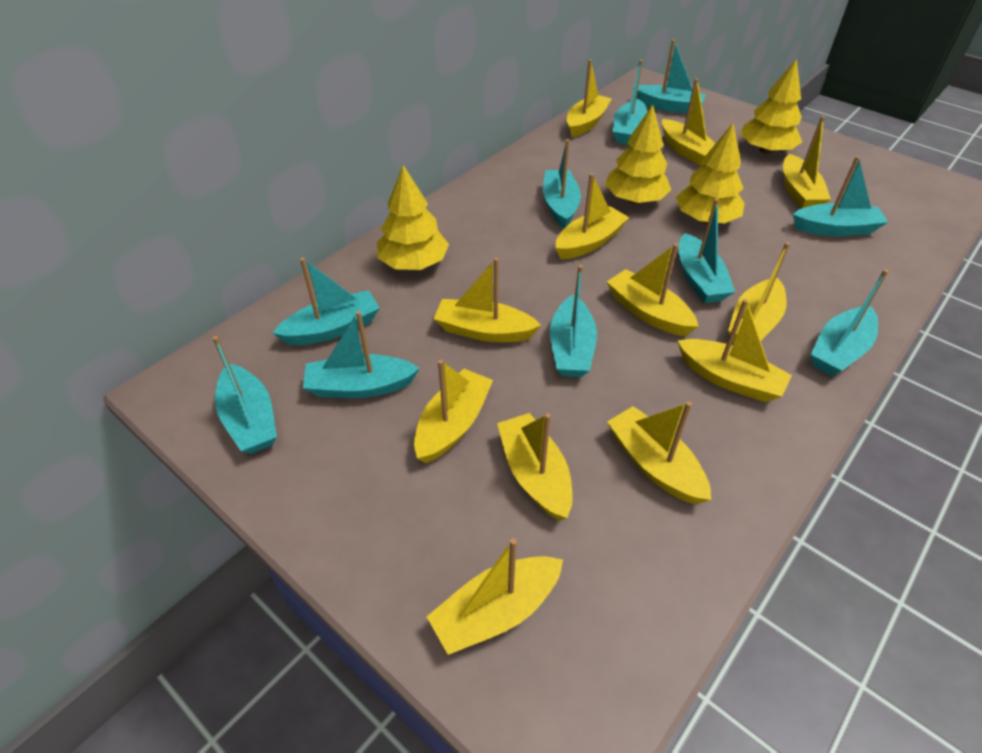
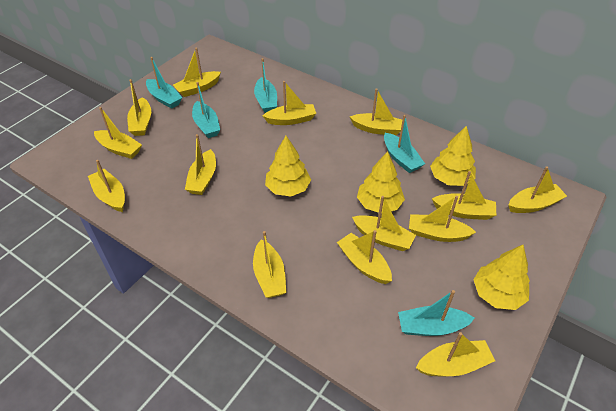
turquoise boat: [213,336,277,454] [273,258,380,345] [303,311,420,398] [543,139,581,228] [550,265,597,377] [613,60,648,145] [633,40,706,114] [679,198,735,303] [793,156,888,236] [811,269,889,376] = 10 -> [146,57,183,109] [192,82,220,138] [254,58,277,113] [384,115,425,173] [398,290,475,336] = 5
yellow boat: [414,360,493,463] [426,538,563,655] [434,258,541,342] [497,413,573,521] [555,173,630,259] [567,59,612,137] [607,243,699,336] [607,402,711,504] [662,78,716,166] [677,299,792,402] [728,242,790,342] [783,116,831,209] = 12 -> [88,160,125,212] [94,107,142,159] [127,79,151,136] [173,48,221,97] [185,134,216,195] [253,231,286,298] [263,81,317,125] [337,230,392,284] [350,88,402,135] [352,196,416,251] [409,196,476,242] [416,332,495,377] [432,171,496,220] [509,166,567,213] = 14

